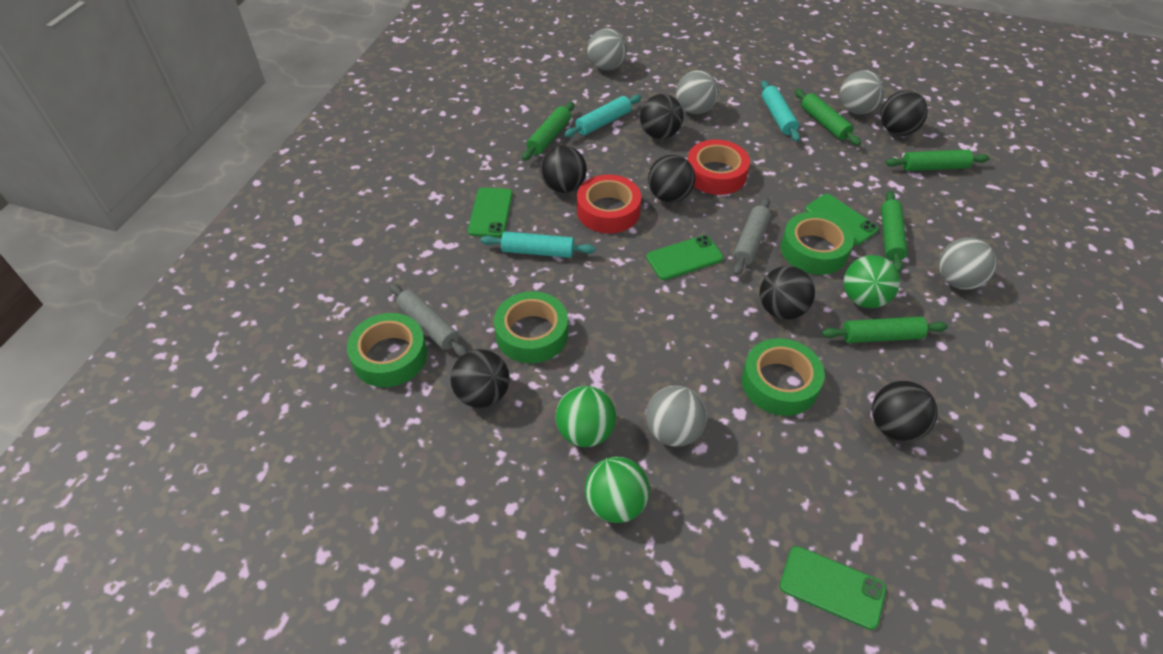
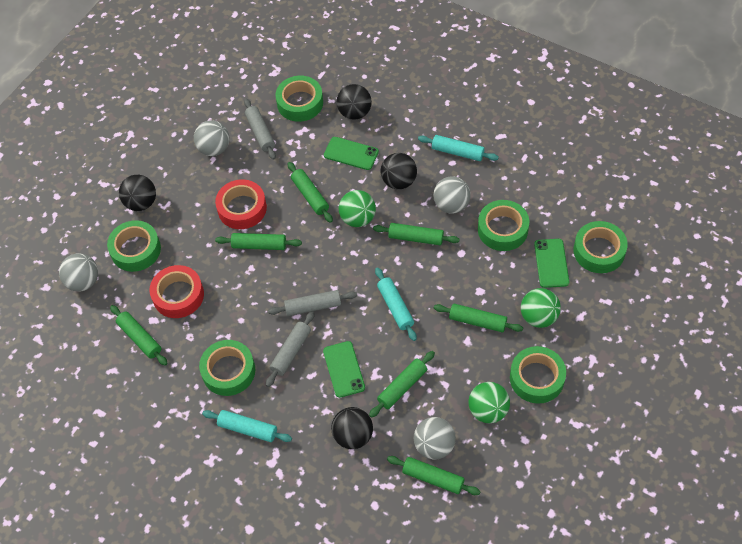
black ball: [450,349,510,408] [540,145,587,193] [640,94,684,139] [648,155,695,203] [759,266,815,320] [872,381,938,442] [881,91,928,135] = 7 -> [119,175,156,211] [331,407,373,449] [337,84,372,120] [381,153,417,189] = 4
green phone: [468,187,513,237] [646,235,724,280] [780,546,886,630] [805,194,879,245] = 4 -> [323,341,365,398] [324,137,379,170] [534,239,569,288] = 3
green rolling pin: [522,102,574,161] [795,89,861,146] [822,317,948,343] [881,191,908,273] [885,150,990,171] = 5 -> [110,305,168,366] [215,233,302,250] [288,162,333,223] [369,351,435,418] [373,223,459,245] [387,456,481,495] [434,304,523,332] = 7
green tape: [347,313,427,387] [494,291,568,363] [742,338,825,416] [781,212,854,275] = 4 -> [107,220,161,272] [199,340,255,396] [275,76,323,122] [478,200,529,251] [510,346,566,403] [574,221,628,273] = 6
grey ball: [587,28,627,70] [646,385,707,447] [676,70,719,114] [840,70,885,114] [939,237,997,290] = 5 -> [59,253,98,292] [194,120,230,156] [414,417,456,460] [433,176,471,214] = 4
grey rolling pin: [389,283,467,357] [733,198,771,275] = 2 -> [244,99,276,160] [266,311,315,387] [268,290,357,316] = 3

